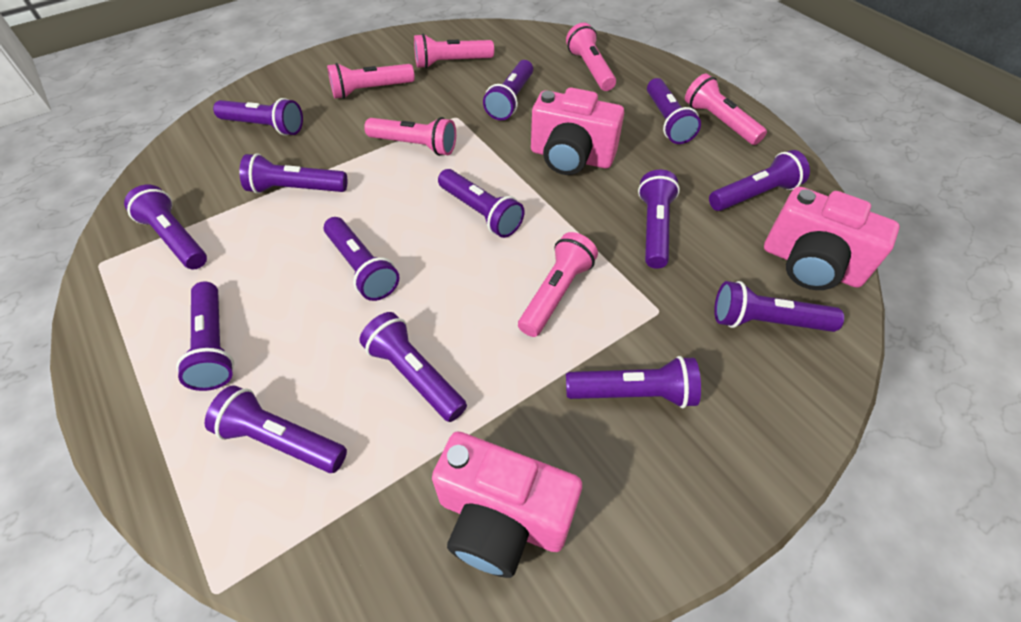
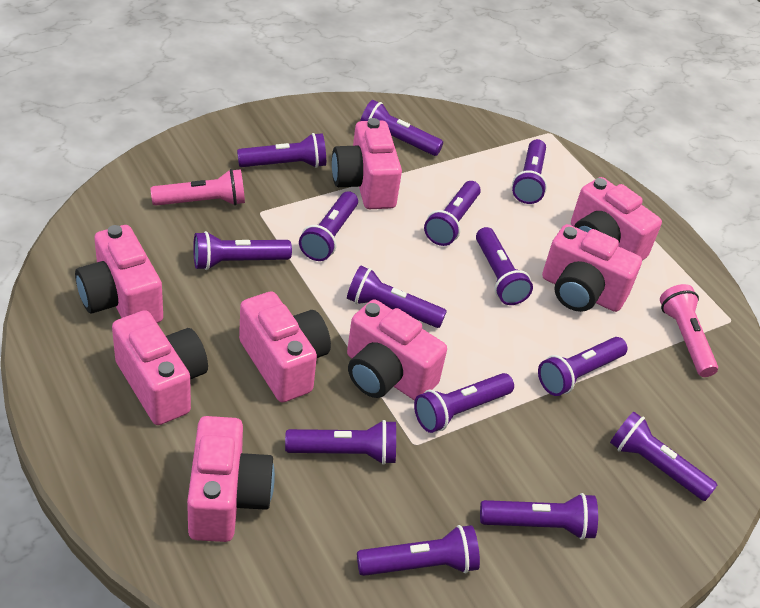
pink camera: [432,431,582,578] [531,87,624,175] [764,187,900,290] = 3 -> [75,225,163,323] [112,310,208,425] [187,416,275,542] [239,291,331,402] [332,118,402,209] [347,300,447,400] [542,224,642,312] [571,177,662,260] = 8
pink flashlight: [327,63,415,99] [364,117,456,156] [414,34,494,69] [518,232,598,337] [566,23,616,91] [685,74,767,145] = 6 -> [151,169,245,206] [660,284,718,377] = 2

